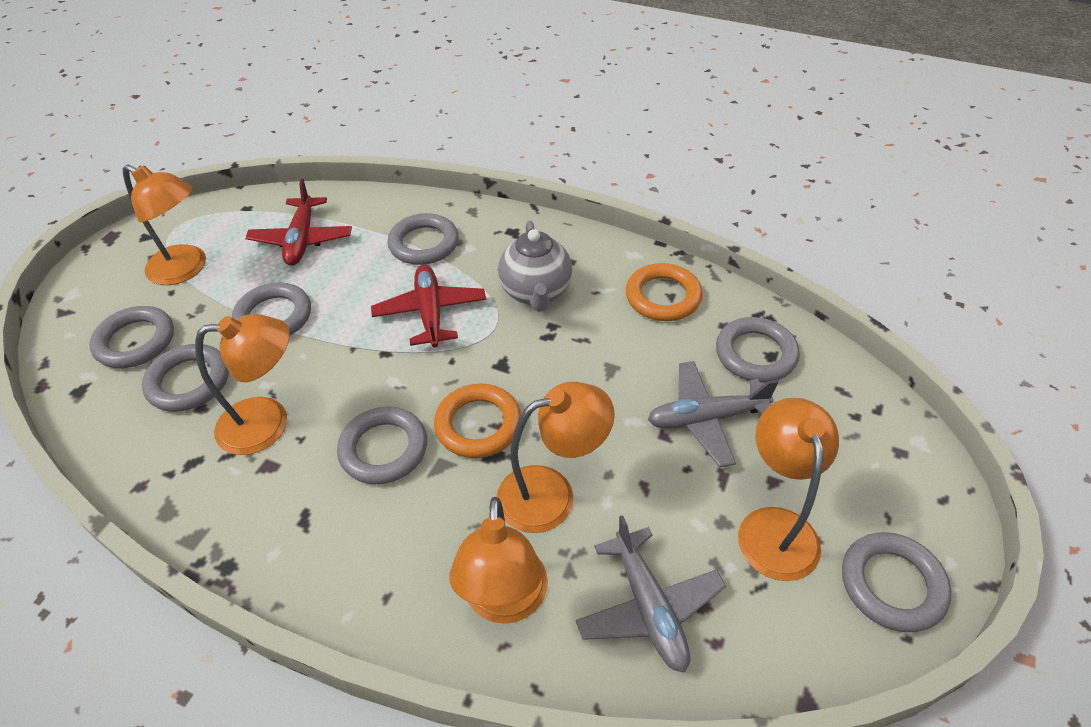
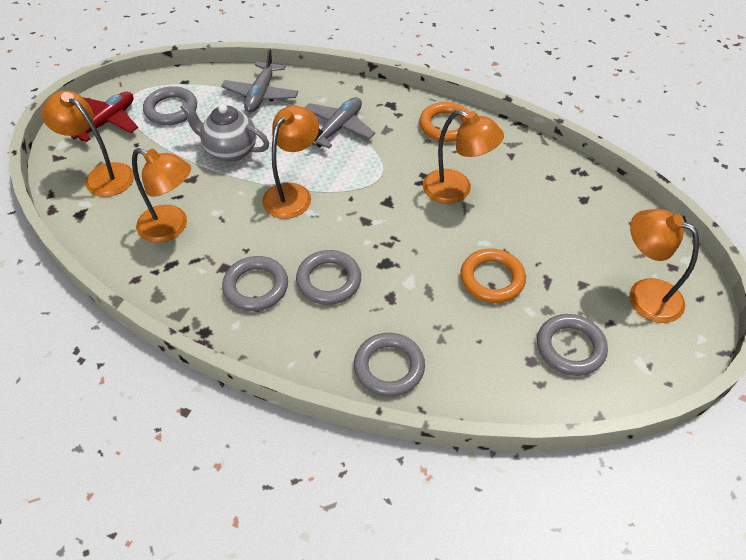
grey ring: [90,306,174,368] [142,344,229,412] [232,282,311,335] [337,406,427,484] [387,213,459,265] [716,317,800,383] [842,532,951,632] = 7 -> [143,86,197,125] [222,256,288,311] [296,250,361,305] [354,333,425,397] [537,314,608,376] = 5
red plane: [245,179,352,266] [371,265,486,348] = 2 -> [71,92,138,142] = 1

